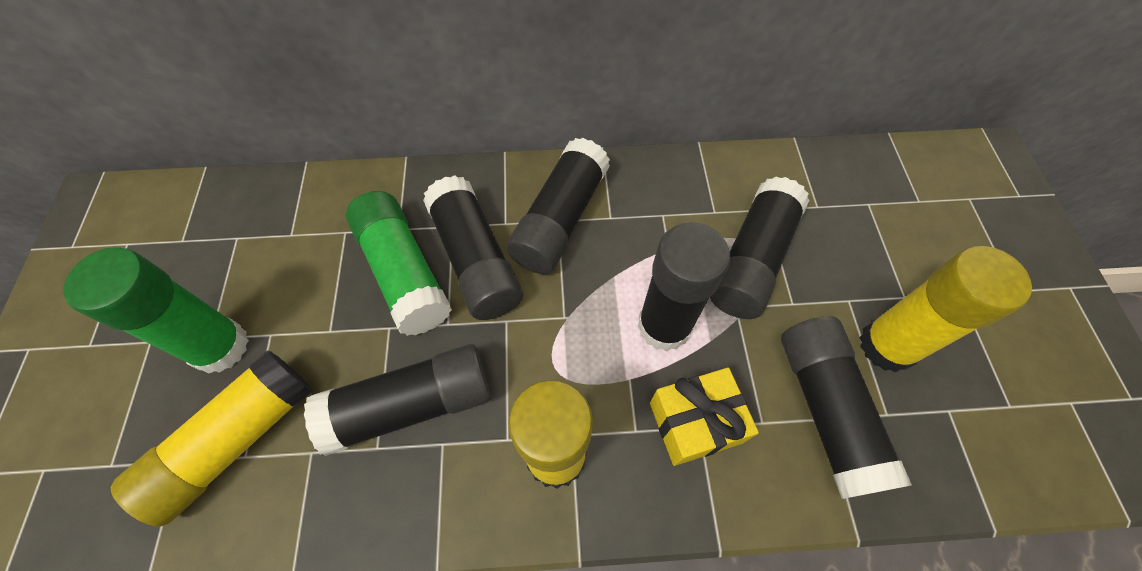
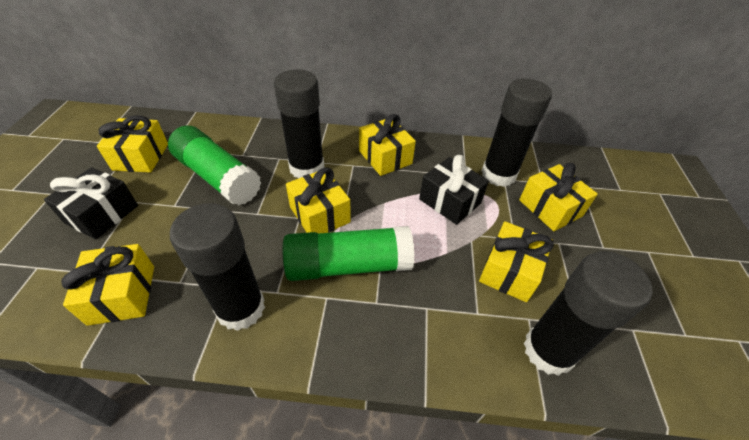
black gift: none = 0 -> [44,167,138,240] [419,155,489,225] = 2
black glue stick: [304,344,491,456] [423,176,523,320] [506,138,610,274] [637,222,730,351] [710,176,809,319] [781,316,912,499] = 6 -> [170,203,265,331] [274,69,324,178] [482,78,552,187] [524,251,652,376] = 4
yellow gift: [650,368,759,466] = 1 -> [61,244,154,326] [97,115,168,173] [286,167,351,234] [359,114,416,176] [479,221,554,302] [519,163,598,231] = 6
yellow glue stick: [111,350,312,527] [508,380,593,489] [859,246,1032,372] = 3 -> none = 0

